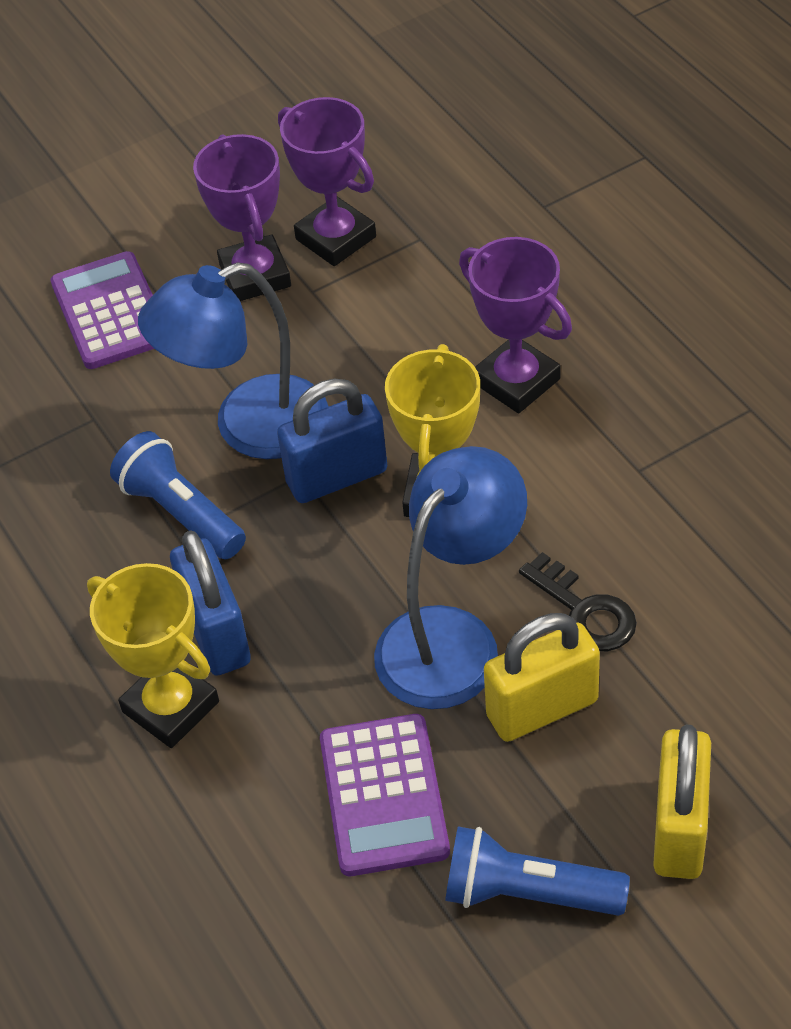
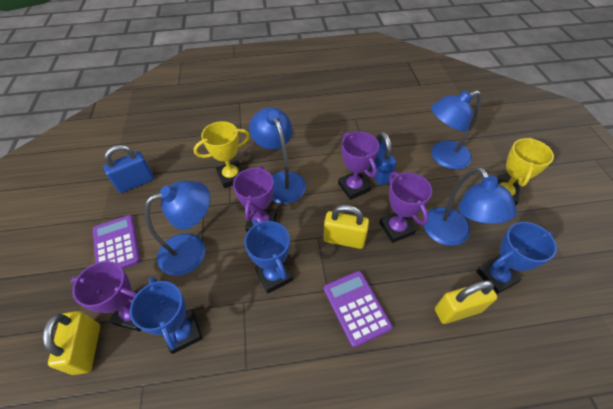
black key: [519,552,637,651] = 1 -> none = 0
blue flashlight: [110,431,246,559] [445,826,630,916] = 2 -> none = 0
blue lamp: [138,262,328,459] [374,446,527,709] = 2 -> [145,181,210,276] [249,107,306,204] [424,167,517,246] [431,90,481,170] = 4
blue trophy: none = 0 -> [130,277,203,354] [244,220,293,293] [476,222,557,294] = 3
purple trophy: [193,134,291,301] [278,97,376,266] [459,237,572,413] = 3 -> [71,261,141,332] [233,166,277,232] [338,132,379,200] [379,172,432,243] = 4
yellow padlock: [484,613,600,742] [653,725,711,879] = 2 -> [43,311,100,375] [323,205,369,249] [435,280,497,324] = 3

